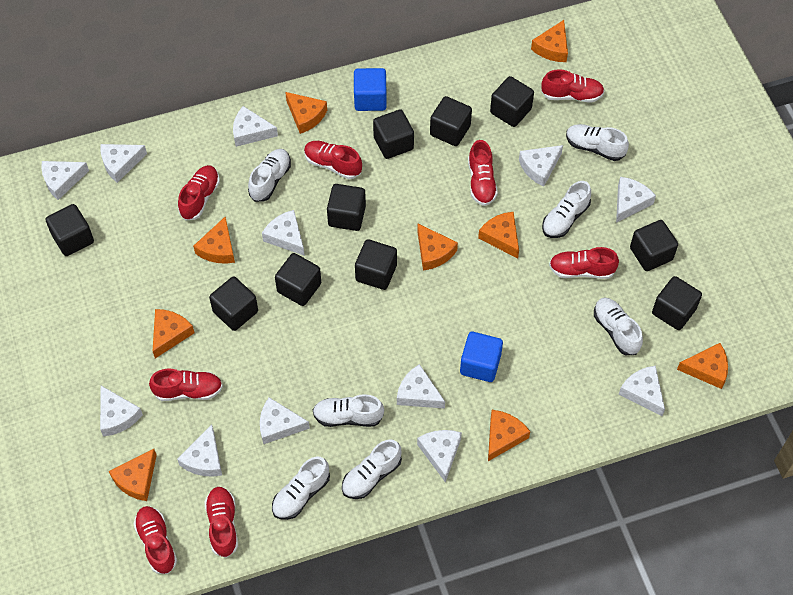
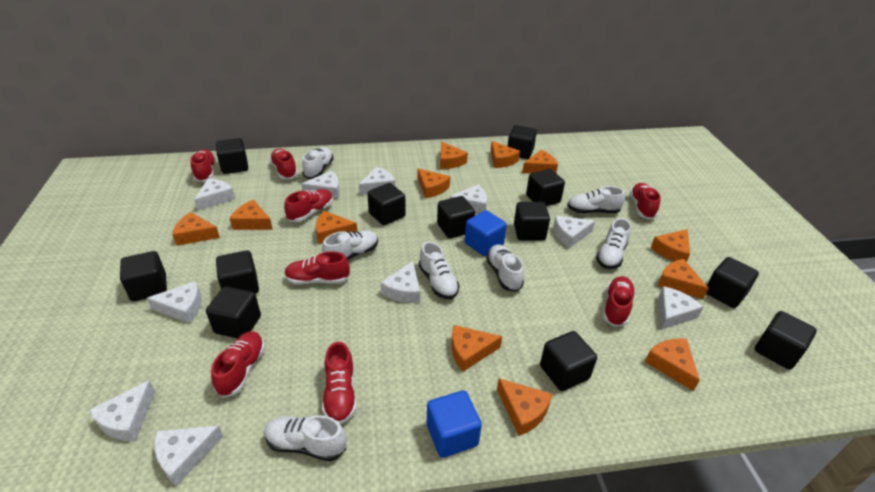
black cube: [46,204,94,256] [209,276,258,331] [275,253,321,306] [327,184,366,231] [355,239,397,290] [373,109,414,159] [430,96,472,146] [490,76,534,127] [630,220,678,271] [652,276,702,330] = 10 -> [120,251,167,301] [206,286,261,338] [216,138,248,174] [216,250,259,294] [367,183,406,225] [437,196,475,239] [508,125,537,159] [514,202,550,241] [526,169,565,206] [540,331,597,391] [706,257,759,308] [755,311,817,370] = 12
orange cheese: [109,449,157,501] [153,309,194,358] [193,217,235,264] [285,92,327,134] [417,224,458,270] [478,212,519,258] [488,410,530,461] [531,20,568,62] [677,343,728,389] = 9 -> [172,212,220,246] [230,200,273,230] [316,211,357,244] [418,168,450,198] [440,142,468,169] [451,325,502,372] [491,141,520,168] [497,379,552,436] [522,150,558,174] [645,338,700,391] [651,229,690,262] [658,259,709,299] = 12
white cheese: [41,161,89,200] [100,144,147,183] [100,386,143,437] [177,424,222,477] [233,106,278,147] [260,397,310,444] [262,210,305,256] [397,364,445,409] [417,430,462,482] [519,145,563,187] [616,177,656,223] [619,366,665,416] = 12 -> [89,380,155,441] [147,281,202,323] [154,425,224,486] [194,178,235,210] [301,171,340,199] [359,166,395,195] [381,261,420,303] [449,185,487,213] [553,215,595,248] [658,286,703,330] = 10

